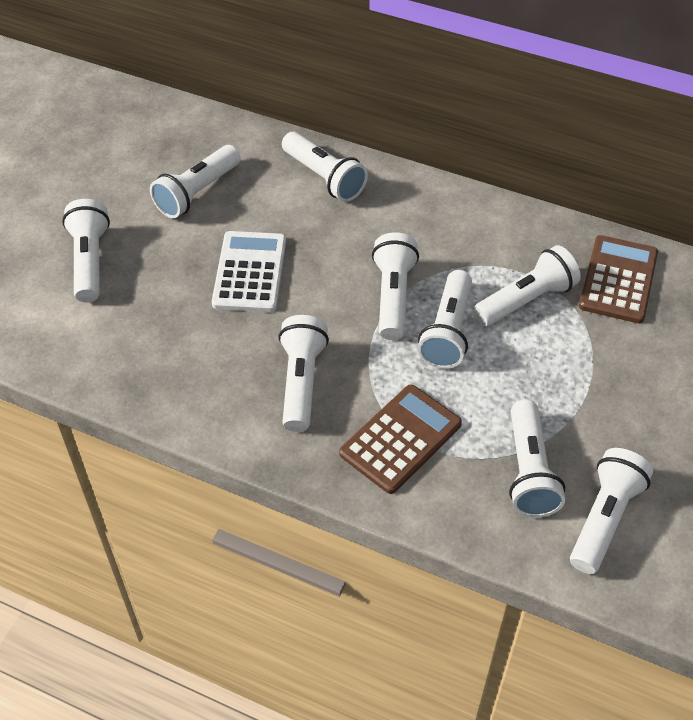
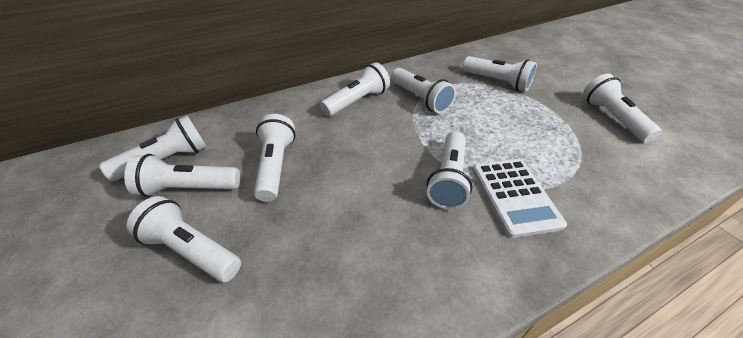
brown calculator: [339,384,462,494] [579,235,658,323] = 2 -> none = 0

